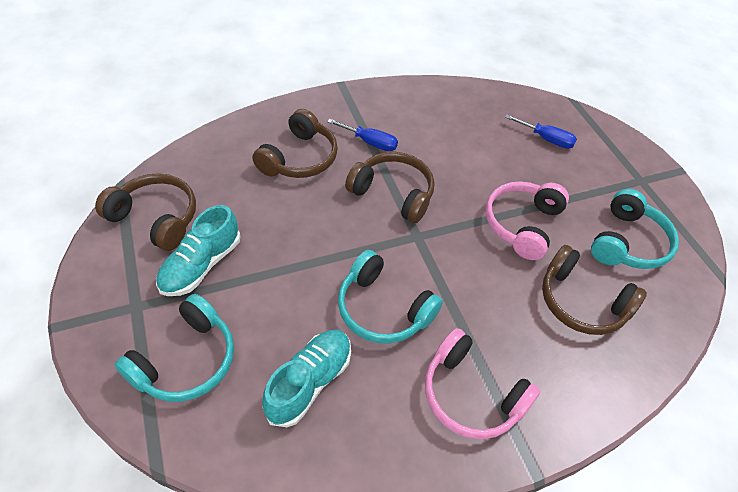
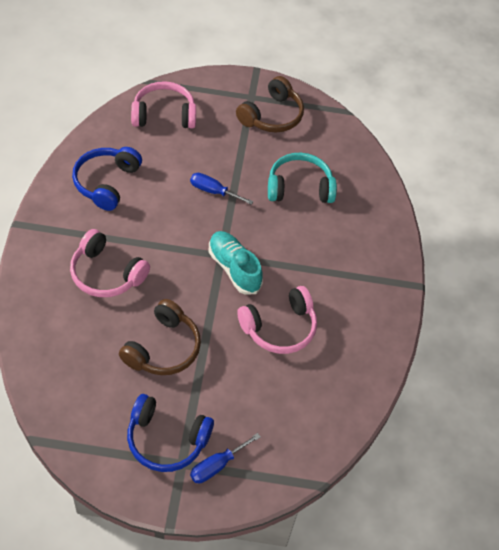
blue headphones: none = 0 -> [72,147,142,211] [127,394,214,472] = 2
brown headphones: [95,173,196,251] [252,109,338,178] [345,152,434,223] [542,245,647,335] = 4 -> [119,299,201,375] [236,76,304,132] = 2
pink headphones: [425,328,540,439] [485,181,569,260] = 2 -> [70,229,150,297] [131,81,196,128] [237,286,317,354] = 3
turquoise headphones: [115,294,234,402] [338,250,443,344] [591,189,679,269] = 3 -> [268,153,337,203] = 1
turquoise shoe: [156,205,241,296] [262,330,351,427] = 2 -> [209,231,263,295] = 1

